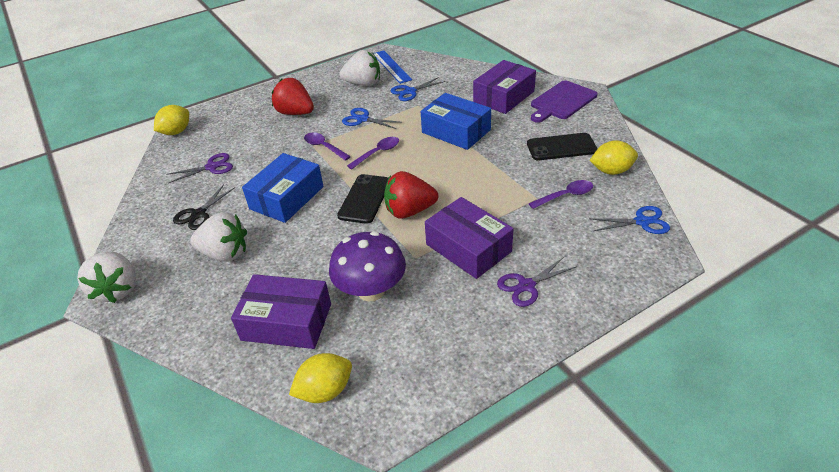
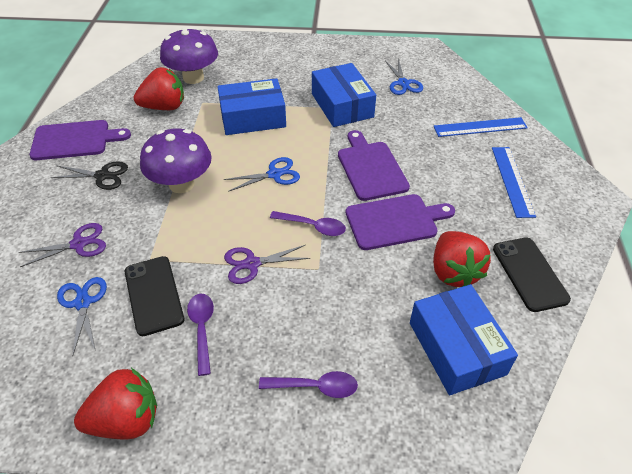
blue box: [242,153,324,223] [421,93,491,150] = 2 -> [217,78,286,135] [312,63,376,127] [410,284,518,395] = 3
blue ruler: [373,50,412,84] = 1 -> [434,117,528,137] [492,147,536,218] = 2
purple box: [231,274,331,349] [425,197,514,279] [473,60,536,114] = 3 -> none = 0
purple cutting board: [531,80,597,123] = 1 -> [29,120,131,160] [338,130,410,201] [346,194,455,250] = 3
purple mushroom: [329,231,406,302] = 1 -> [140,128,212,193] [160,27,218,84] = 2
red strawberry: [272,78,314,115] [384,171,438,219] = 2 -> [74,368,157,439] [134,67,184,110] [433,231,491,287] = 3
white strawberry: [77,252,136,303] [190,212,247,262] [339,50,380,86] = 3 -> none = 0
yellow lemon: [154,105,189,135] [289,353,352,403] [589,140,638,175] = 3 -> none = 0

